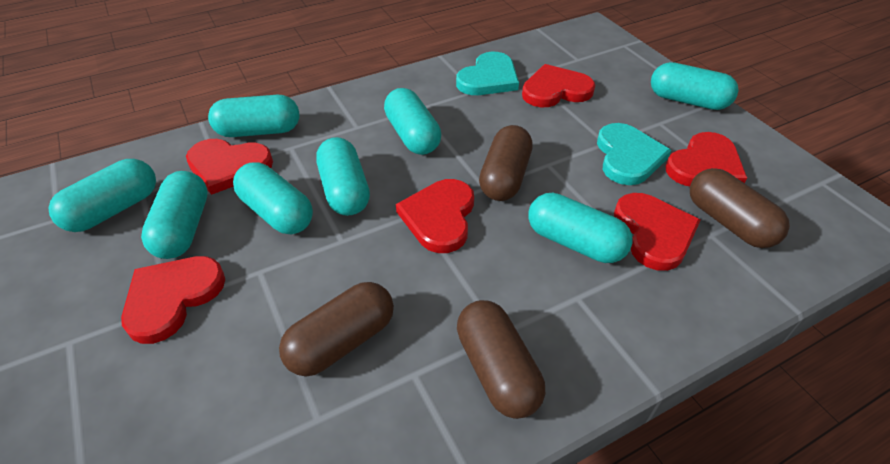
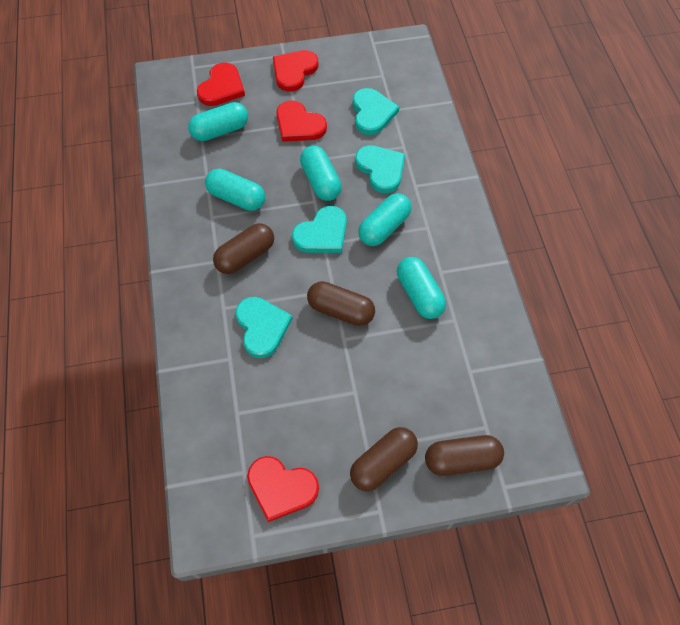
red heart: [121,256,225,344] [186,139,273,195] [396,179,474,253] [522,64,595,107] [614,193,701,271] [666,132,747,186] = 6 -> [197,62,245,106] [247,456,319,522] [273,50,319,92] [276,101,327,142] = 4
turquoise capsule: [49,159,156,232] [141,171,208,259] [208,95,299,137] [233,162,313,234] [316,137,370,216] [384,88,441,155] [528,193,633,263] [651,62,738,110] = 8 -> [188,102,248,141] [205,169,265,211] [300,146,342,201] [358,193,412,246] [397,257,446,319] = 5
turquoise heart: [456,52,519,95] [597,123,671,185] = 2 -> [236,297,293,358] [292,206,347,253] [353,88,399,135] [355,145,405,193] = 4

